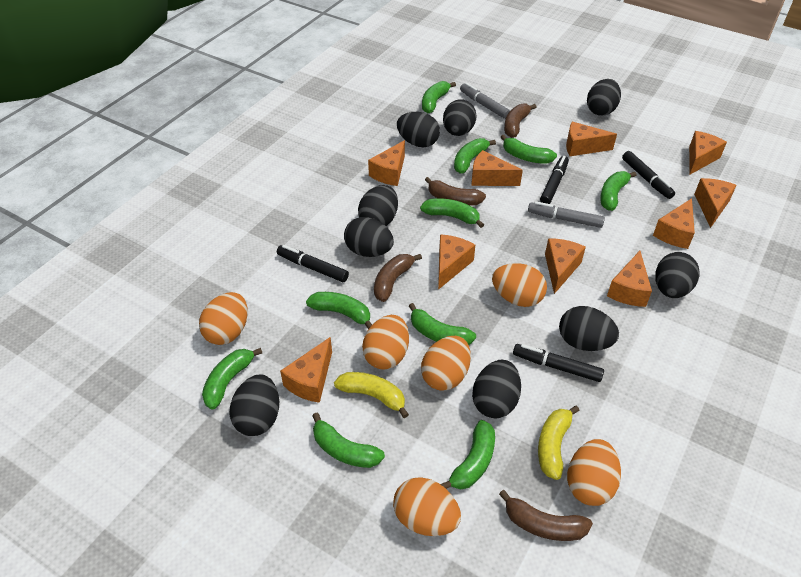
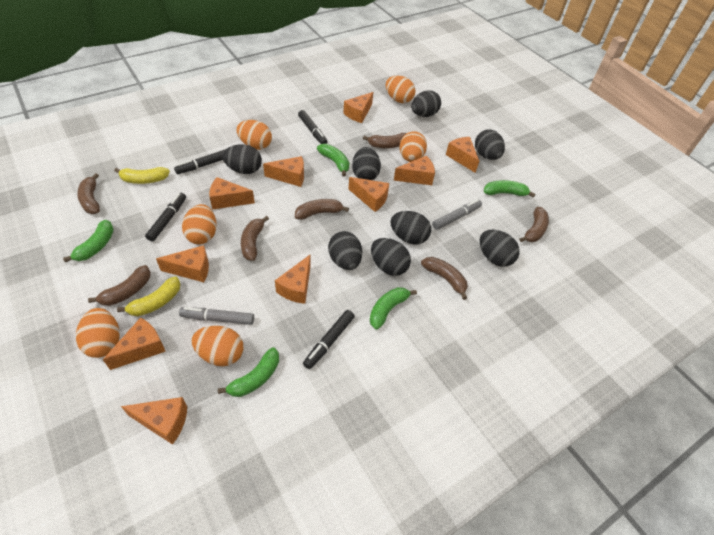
black egg: [229,375,279,436] [344,217,394,257] [358,185,398,226] [397,112,440,147] [443,99,477,136] [472,360,521,418] [559,306,619,351] [587,79,621,116] [655,252,700,298] = 9 -> [222,144,262,174] [328,231,362,270] [352,147,381,180] [371,238,411,276] [390,211,431,245] [411,90,441,117] [475,130,505,160] [480,230,520,267] = 8
brown banana: [374,254,422,302] [425,177,486,206] [499,490,593,541] [504,104,536,138] = 4 -> [77,173,100,214] [88,265,151,306] [241,216,269,261] [295,199,349,220] [363,133,407,148] [421,257,468,300] [519,207,549,242] = 7
green banana: [202,348,262,410] [306,292,372,329] [312,413,385,468] [409,303,476,345] [420,198,484,228] [422,81,456,113] [440,420,495,490] [454,138,496,174] [501,135,557,164] [600,171,637,211] = 10 -> [63,220,114,262] [218,348,279,397] [317,144,349,177] [370,287,417,329] [484,180,535,197] = 5

